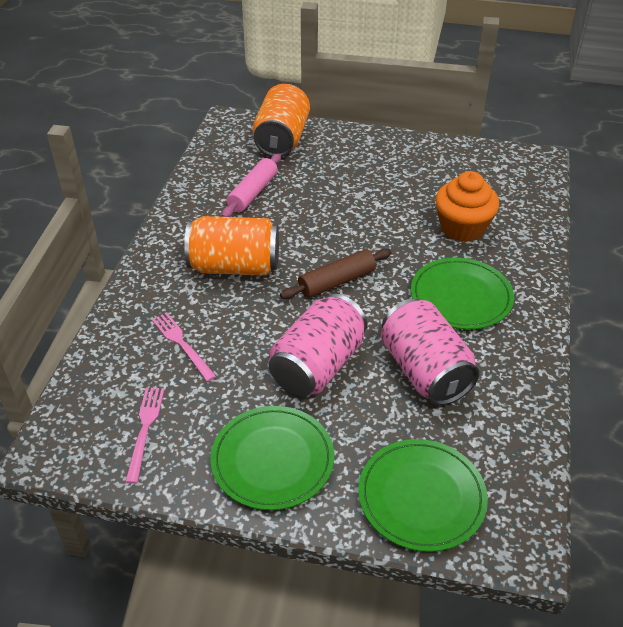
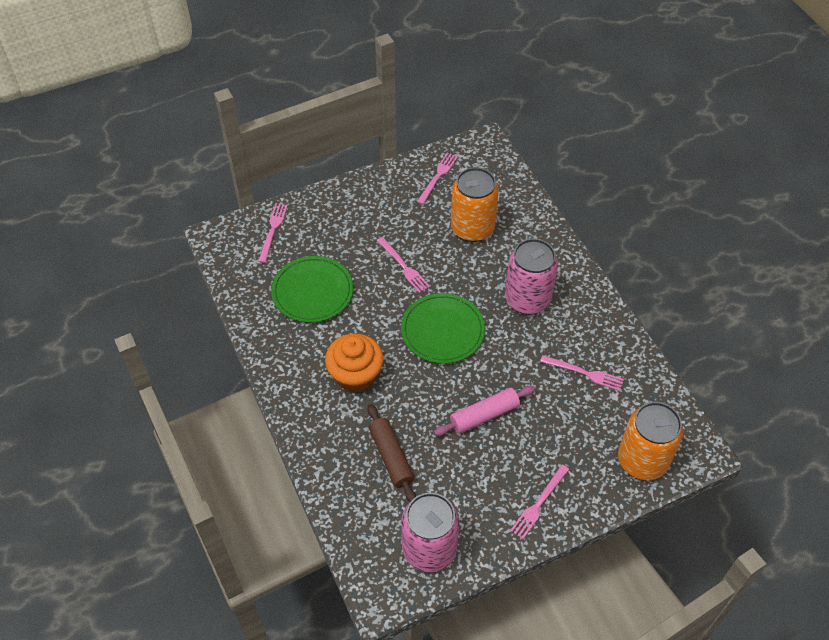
green plate: [211,406,334,510] [358,439,488,552] [411,257,514,329] = 3 -> [271,256,353,323] [401,293,485,364] = 2
pink fork: [125,387,165,484] [152,313,216,382] = 2 -> [258,203,288,263] [377,237,430,293] [417,153,458,205] [510,464,570,539] [540,355,624,391] = 5

